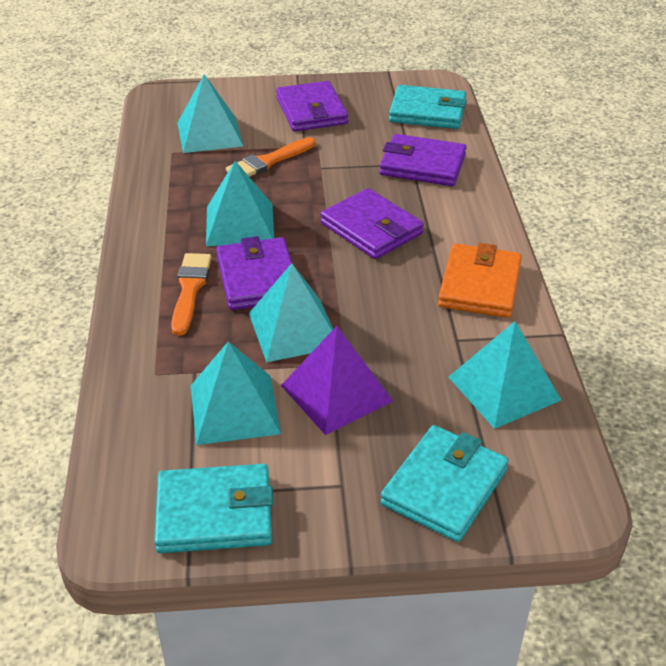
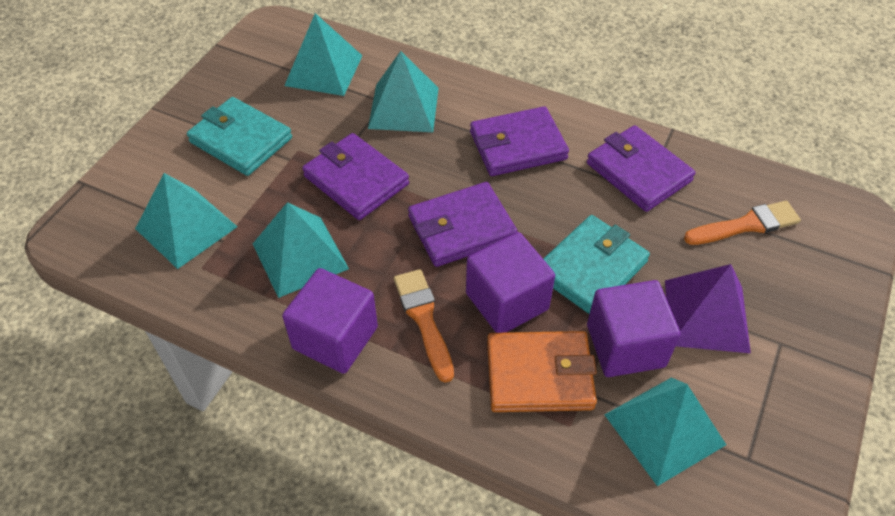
purple cube: none = 0 -> [282,268,378,374] [466,232,555,333] [587,280,680,377] = 3
turquoise wallet: [154,464,274,553] [380,425,509,542] [389,85,467,129] = 3 -> [187,97,292,176] [544,215,650,314] = 2

